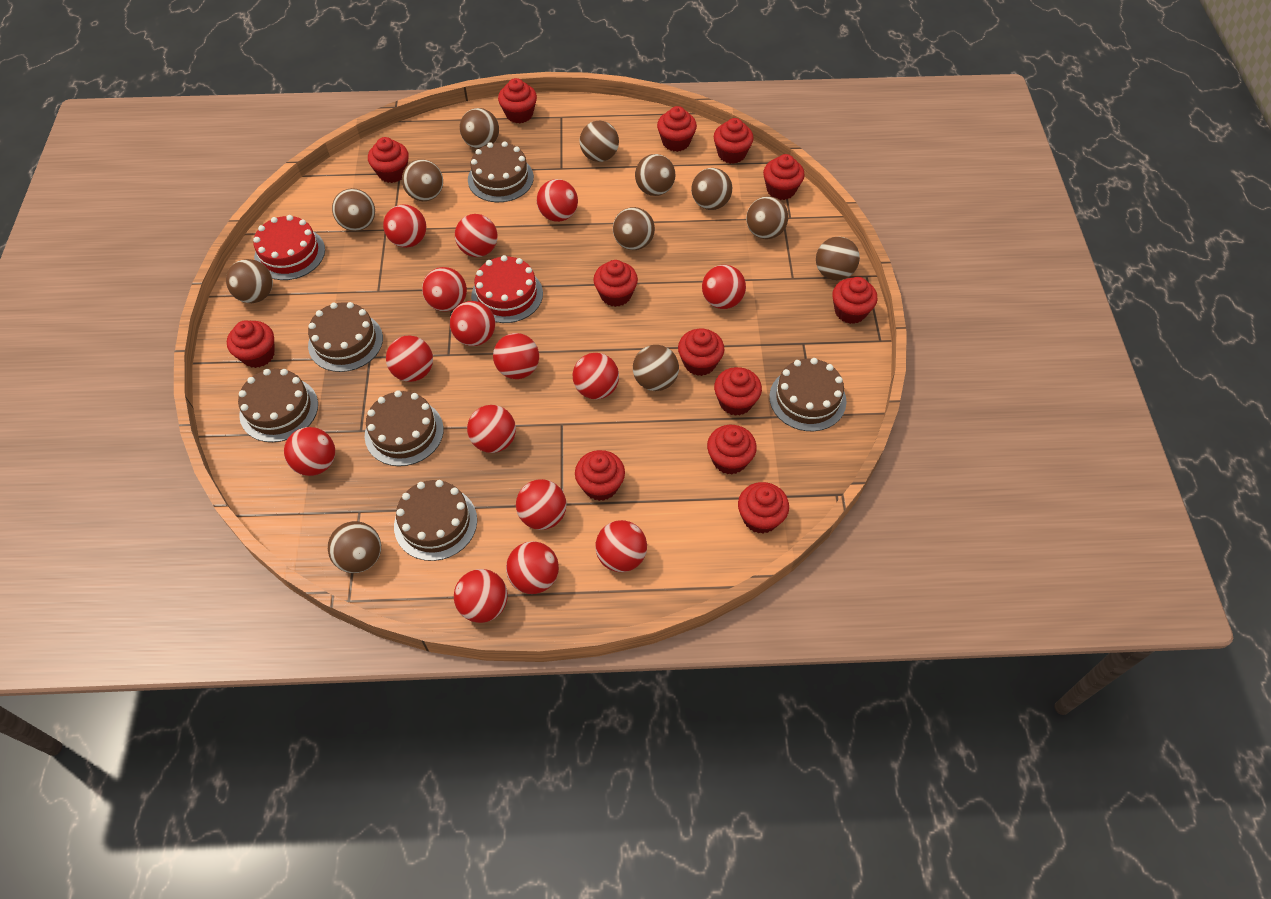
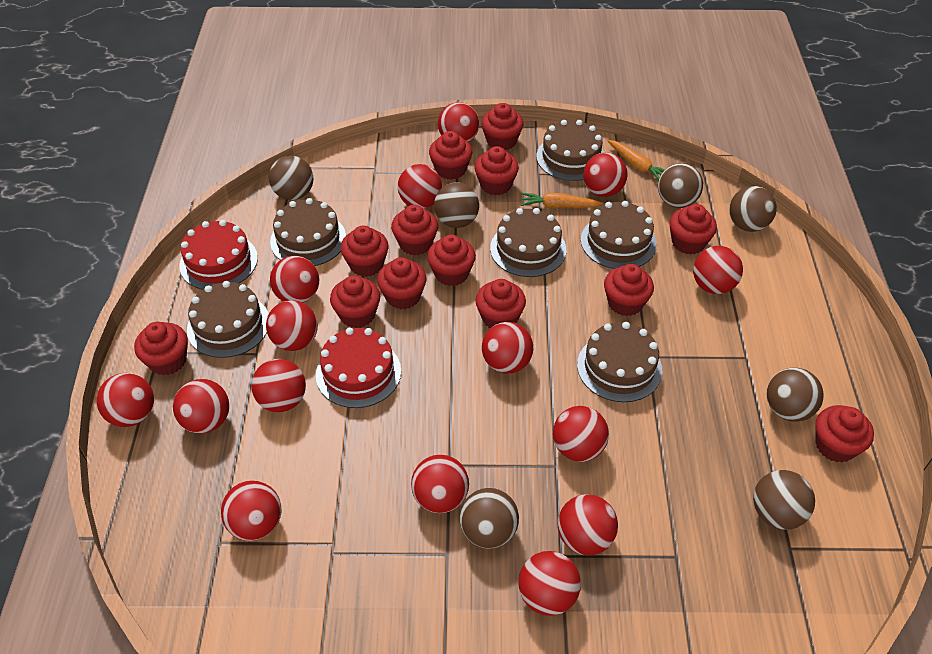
brown ball: [226,259,273,303] [328,521,381,573] [332,188,375,231] [402,159,443,201] [460,108,499,149] [579,121,619,162] [613,207,655,250] [633,345,679,391] [635,154,675,196] [691,168,732,210] [746,196,788,239] [816,236,860,280] = 12 -> [269,155,314,200] [434,182,479,228] [460,488,519,549] [658,163,703,208] [729,186,777,232] [753,470,815,529] [766,368,824,422] = 7
orange carrot: none = 0 -> [521,193,603,208] [607,140,665,180] = 2

